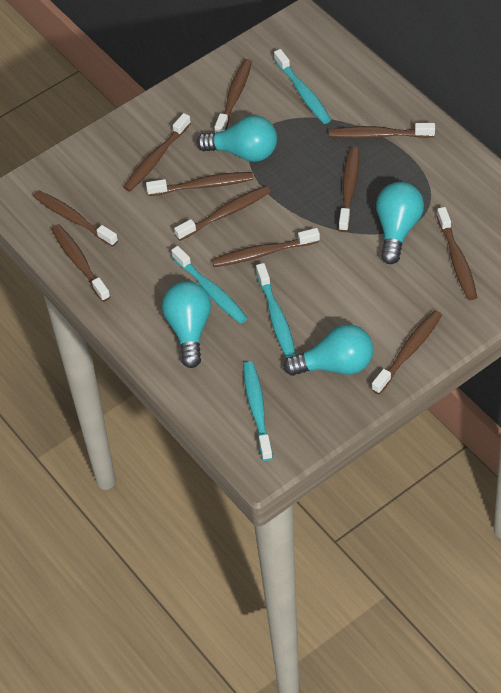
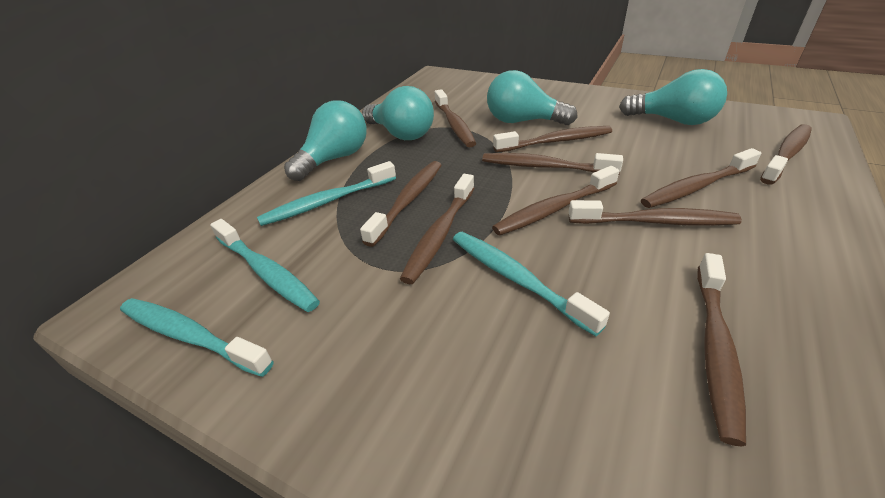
brown toothbrush: [33,190,118,247] [51,224,110,302] [123,113,191,191] [146,172,253,196] [174,186,271,241] [212,228,320,267] [214,59,252,133] [329,123,435,138] [339,147,359,232] [371,310,442,394] [437,207,477,300] = 11 -> [360,161,442,247] [400,174,474,284] [435,89,476,147] [482,153,623,174] [492,166,619,236] [493,126,612,153] [569,200,742,226] [641,148,761,208] [697,253,746,446] [760,124,812,185] = 10

